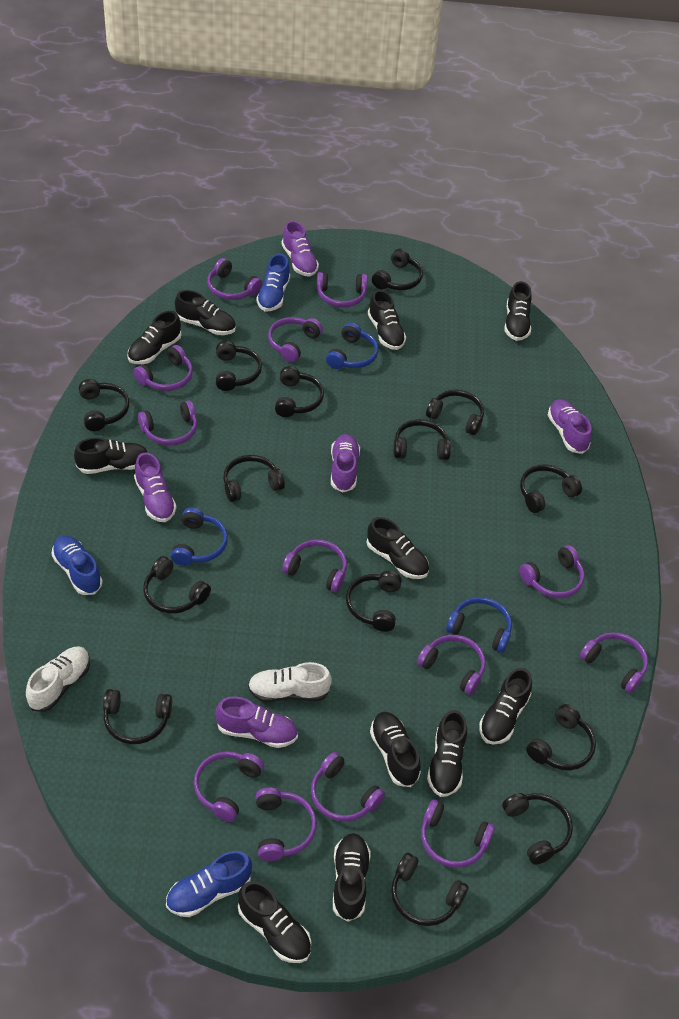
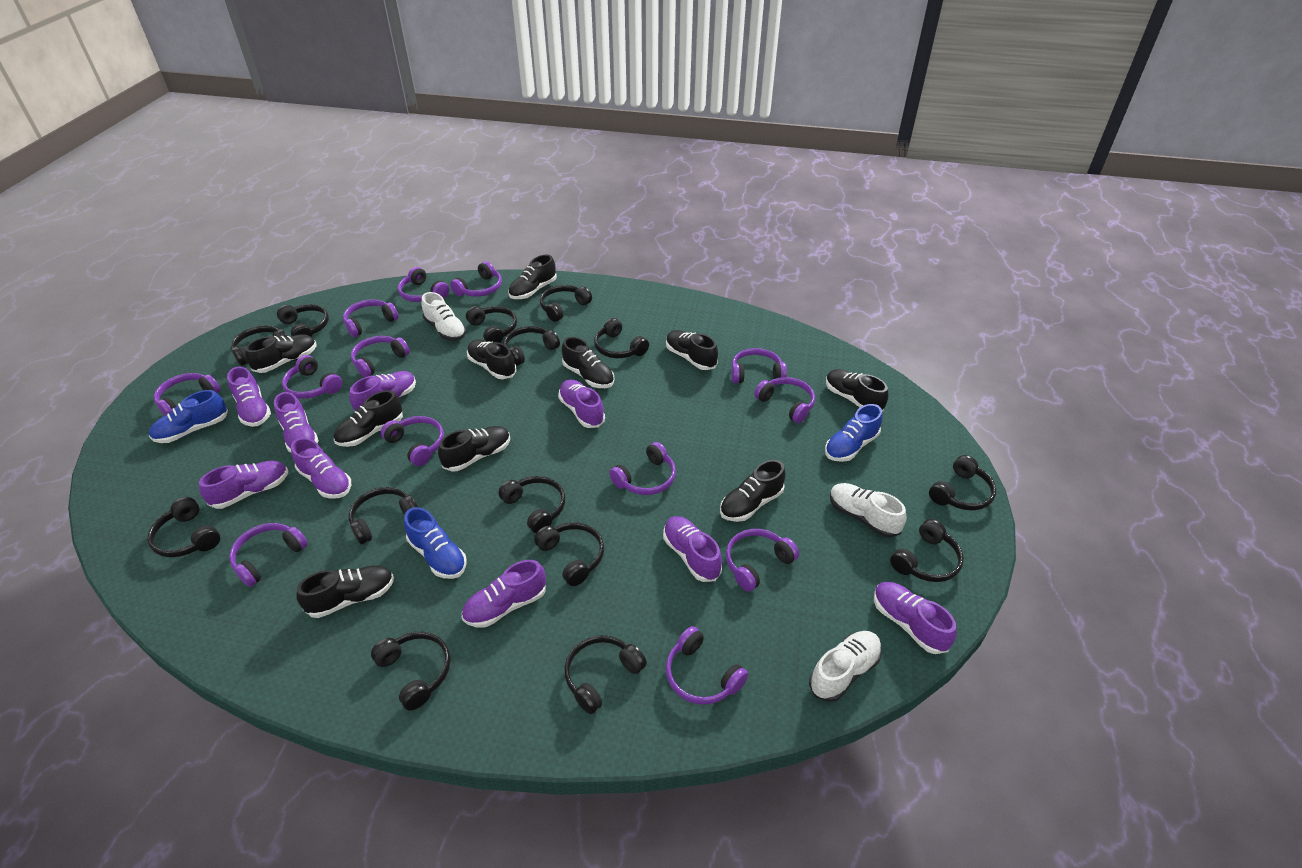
black shoe: [74,437,148,474] [128,311,181,364] [175,290,236,335] [238,881,311,963] [333,833,371,922] [366,517,429,579] [368,290,406,350] [370,712,421,787] [427,710,467,797] [479,668,532,745] [504,281,532,341] = 11 -> [245,334,316,373] [296,566,394,618] [334,390,403,447] [438,426,510,472] [467,339,517,379] [508,255,557,299] [562,337,614,388] [666,330,718,370] [720,460,786,522] [826,369,888,412] = 10
blue headphones: [171,507,228,566] [326,323,378,369] [446,597,512,653] = 3 -> none = 0
purple shoe: [134,452,176,522] [215,696,298,748] [281,221,319,277] [331,434,360,492] [548,399,592,454] = 5 -> [199,461,288,509] [227,367,271,427] [274,392,319,452] [291,438,351,498] [349,371,416,411] [462,560,546,627] [558,380,605,428] [663,516,722,582] [874,582,956,654] = 9
white shoe: [26,646,90,712] [248,662,332,702] = 2 -> [421,292,466,341] [809,631,882,702] [830,483,907,538] = 3

